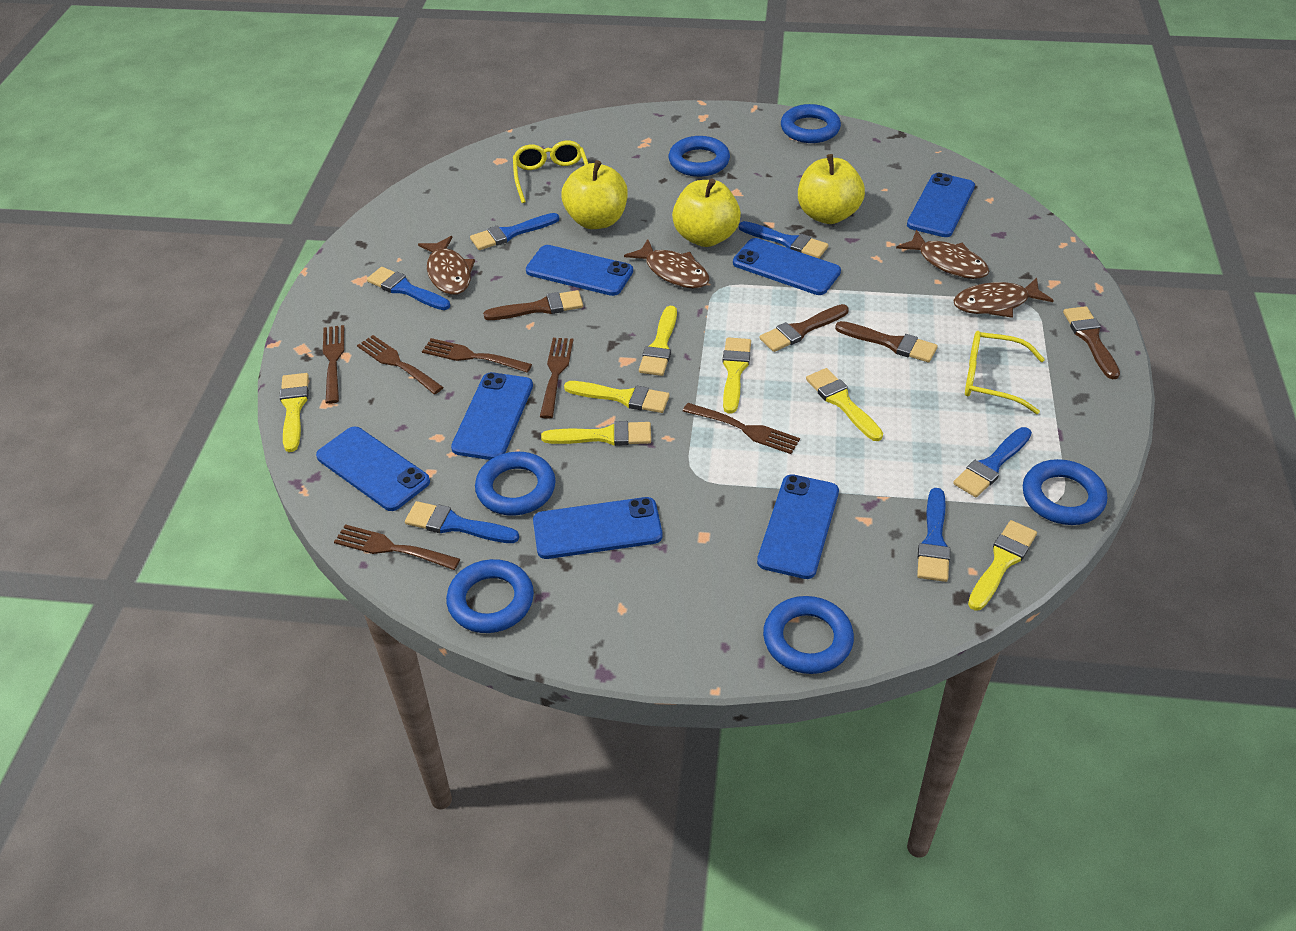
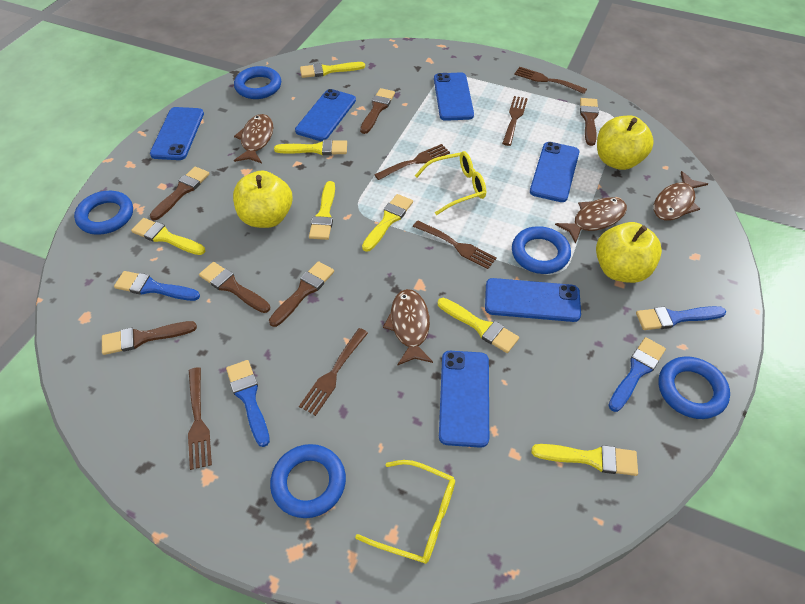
blue brush: [367,267,450,310] [405,501,519,543] [470,213,559,250] [739,221,828,258] [917,488,950,582] [953,427,1032,497] = 6 -> [114,271,200,301] [226,360,270,447] [608,337,666,412] [636,306,726,330] = 4
blue phone: [316,427,430,511] [451,372,533,460] [526,245,633,296] [533,497,662,559] [733,238,841,295] [757,474,839,579] [907,173,975,237] = 7 -> [150,107,204,160] [295,89,356,141] [434,72,474,121] [439,351,489,448] [485,278,581,322] [530,142,579,202] = 6
blue ring: [446,559,534,633] [475,452,556,516] [669,136,730,177] [763,596,854,674] [781,104,841,143] [1023,459,1107,525] = 6 -> [74,191,133,235] [234,66,281,99] [270,444,346,518] [512,226,571,274] [659,356,730,419] = 5
brown brush: [483,290,583,320] [760,304,849,352] [835,321,938,362] [1063,306,1120,379] = 4 -> [102,321,197,355] [150,166,209,220] [199,262,270,313] [269,261,334,327] [360,88,395,134] [580,98,599,146] = 6

